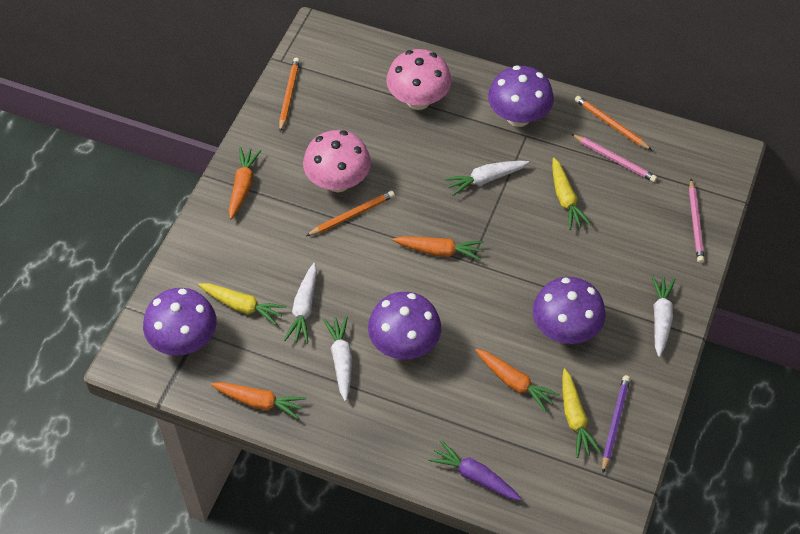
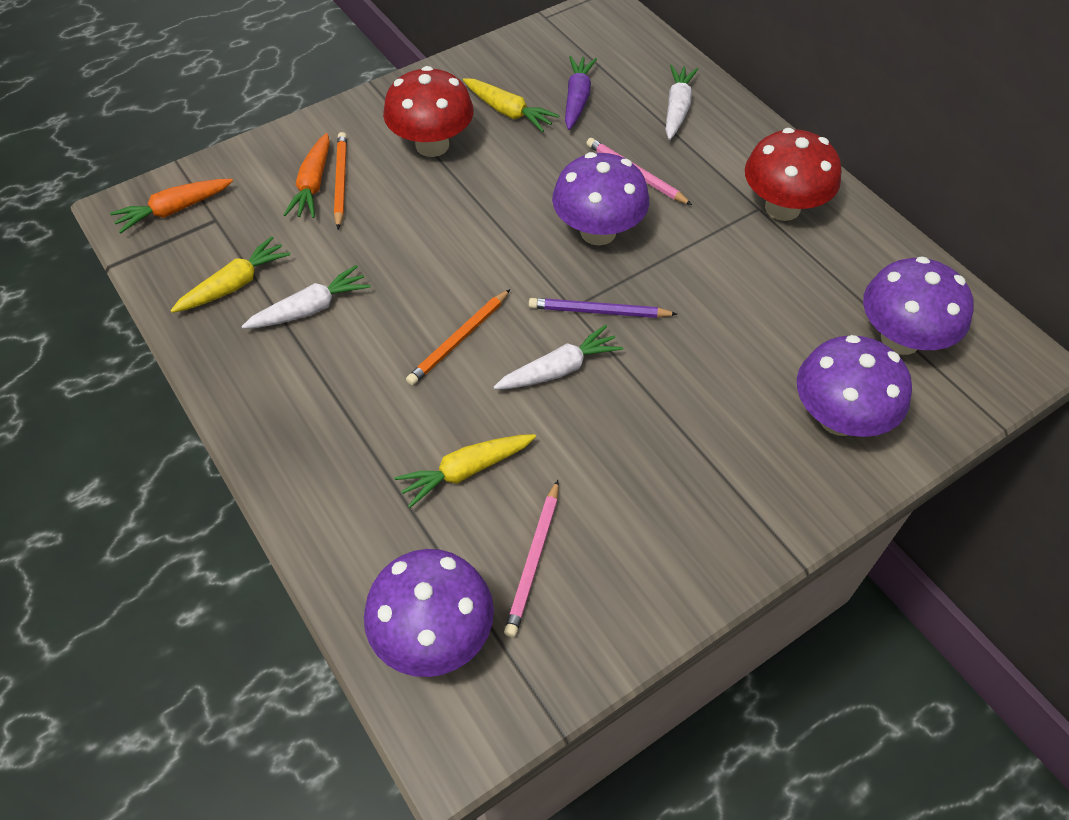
orange carrot: [211,382,306,420] [229,147,262,219] [393,236,484,261] [475,349,560,412] = 4 -> [110,179,233,234] [283,133,330,218] = 2
orange pencil: [279,57,300,132] [306,191,395,236] [575,96,652,150] = 3 -> [334,132,347,229] [406,289,510,385] = 2
pink mushroom: [303,130,371,192] [386,49,452,110] = 2 -> none = 0
red mushroom: none = 0 -> [383,66,474,157] [745,128,841,221] = 2
white carrot: [284,263,317,344] [323,316,352,401] [444,161,529,196] [652,275,676,357] = 4 -> [241,265,371,329] [493,325,623,390] [666,65,698,140] = 3

